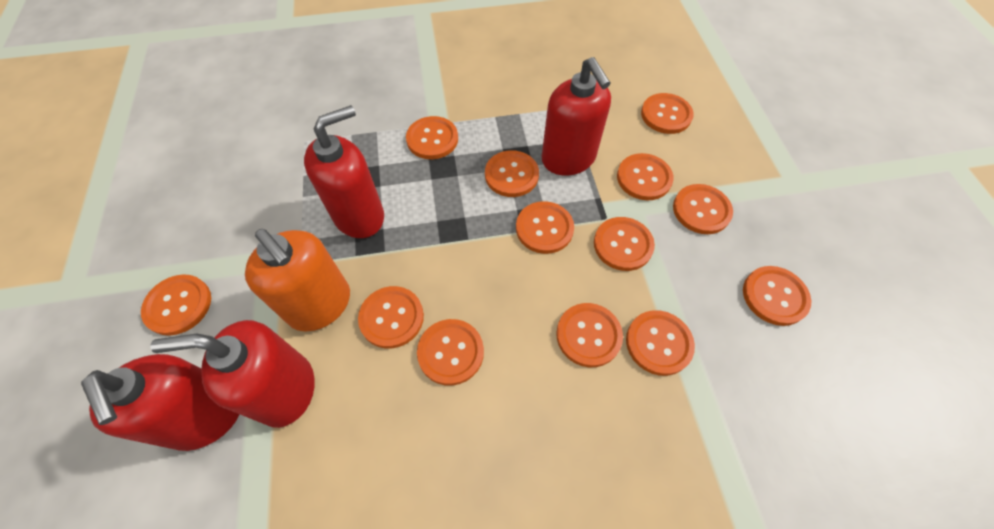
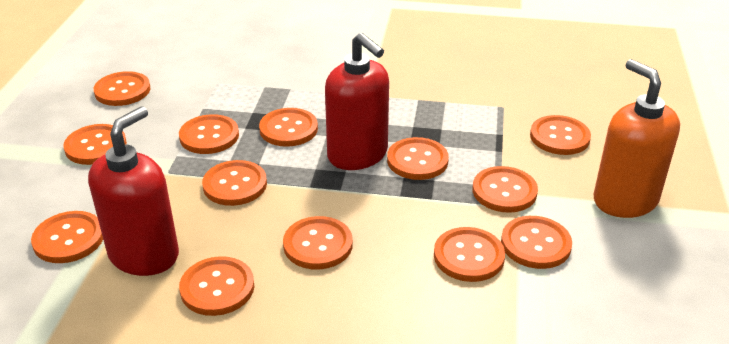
red soap dispenser: [81,354,240,451] [150,320,315,428] [304,105,384,238] [542,57,611,176] = 4 -> [88,106,179,276] [325,33,389,170] = 2

